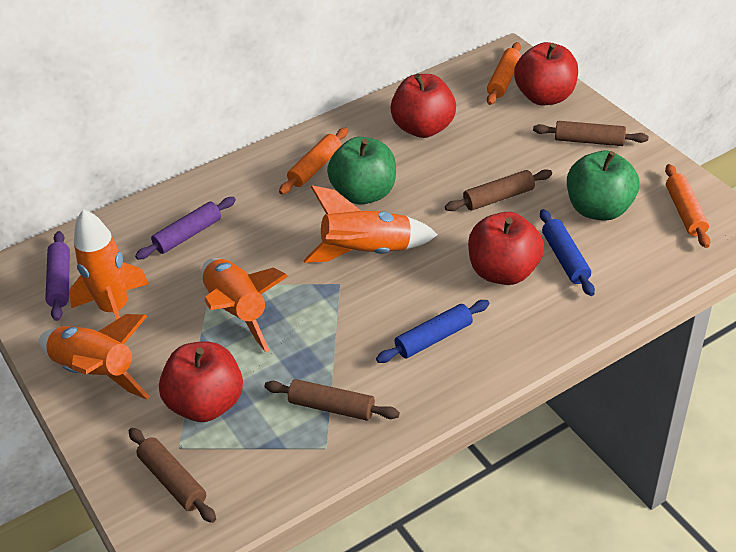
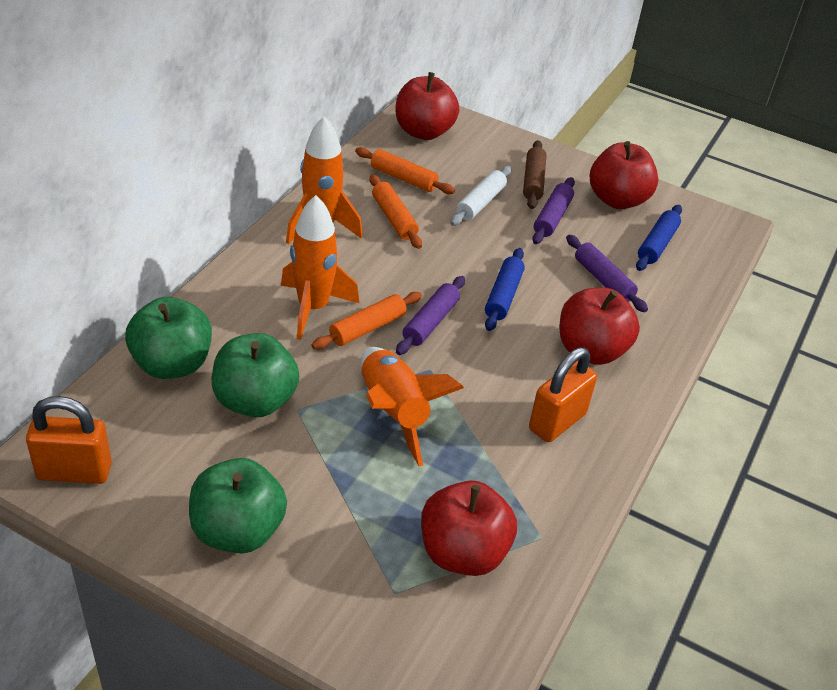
brown rolling pin: [129,428,216,523] [264,379,400,421] [445,169,552,211] [533,121,649,146] = 4 -> [523,140,546,209] = 1
green apple: [327,137,396,205] [567,151,640,221] = 2 -> [125,297,212,379] [189,458,287,553] [212,333,299,417] = 3
orange padlock: none = 0 -> [26,396,112,484] [529,347,597,442] = 2
orange rocket: [39,314,150,399] [69,209,149,320] [202,258,288,352] [303,185,438,263] = 4 -> [281,195,359,340] [286,116,363,244] [361,347,464,466] = 3
purple rolling pin: [45,231,70,321] [135,197,236,260] = 2 -> [396,276,465,355] [532,177,575,244] [566,234,648,312] = 3
white rolling pin: none = 0 -> [450,166,512,226] = 1

